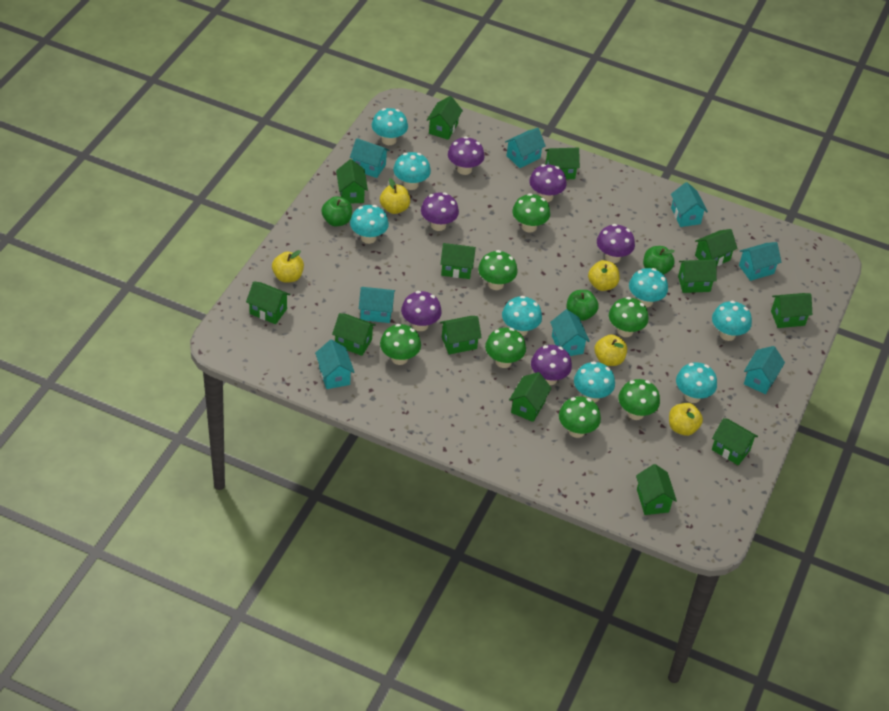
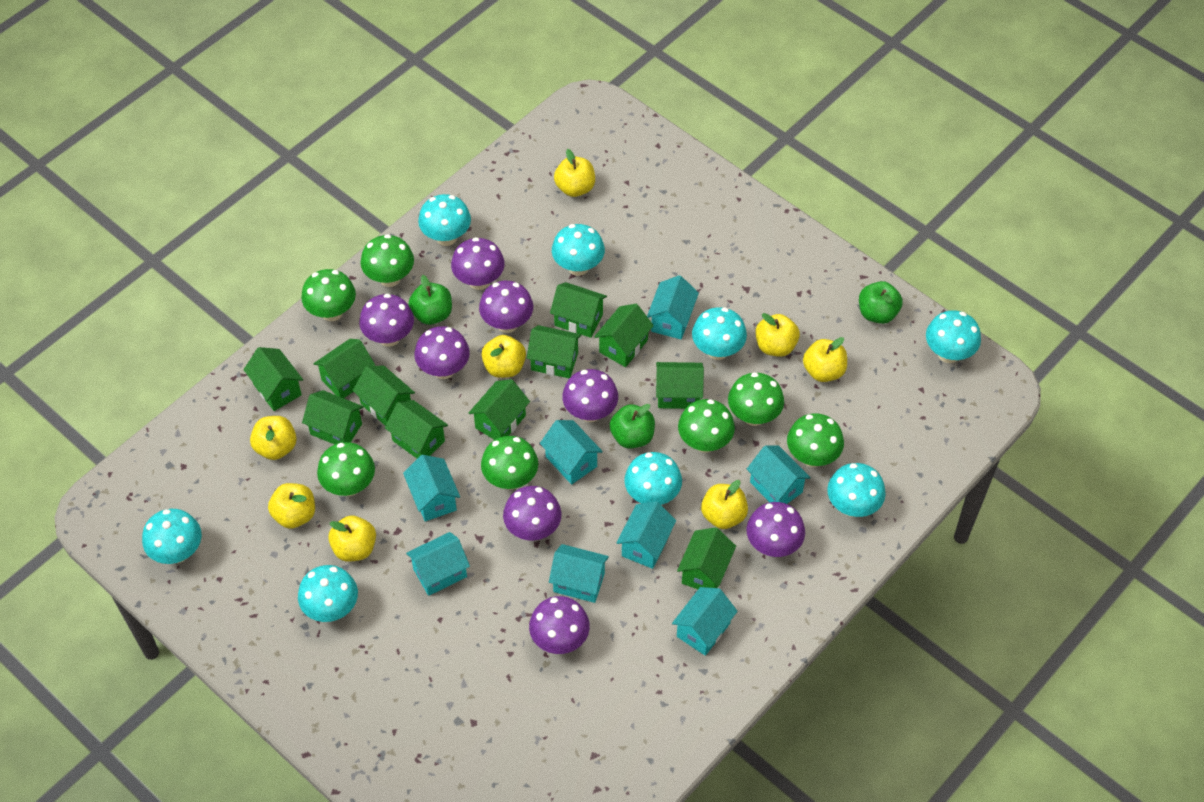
green house: [246,281,290,324] [332,313,376,356] [336,159,368,204] [426,96,463,140] [440,243,476,279] [440,316,482,354] [509,372,552,422] [545,148,580,179] [636,464,677,515] [678,260,717,293] [695,229,738,266] [712,418,758,465] [771,293,812,328] = 13 -> [243,347,303,411] [302,390,364,444] [313,339,375,398] [353,366,415,426] [385,400,448,459] [469,379,530,440] [527,325,582,378] [550,282,607,338] [594,304,654,367] [656,362,704,409] [677,527,736,589] = 11
purple mushroom: [401,291,442,331] [421,192,459,231] [448,136,485,175] [529,164,567,202] [531,345,572,385] [597,224,635,263] = 6 -> [359,294,414,347] [414,326,470,379] [451,237,505,290] [479,281,533,333] [503,486,562,541] [529,596,590,654] [562,369,618,422] [746,502,805,557] = 8
yellow apple: [272,250,304,283] [380,178,410,214] [588,260,620,291] [594,334,627,366] [669,403,703,436] = 5 -> [250,416,297,460] [268,483,315,529] [328,515,376,562] [481,335,526,378] [554,149,595,197] [701,480,748,529] [756,313,800,357] [803,337,847,382] = 8

